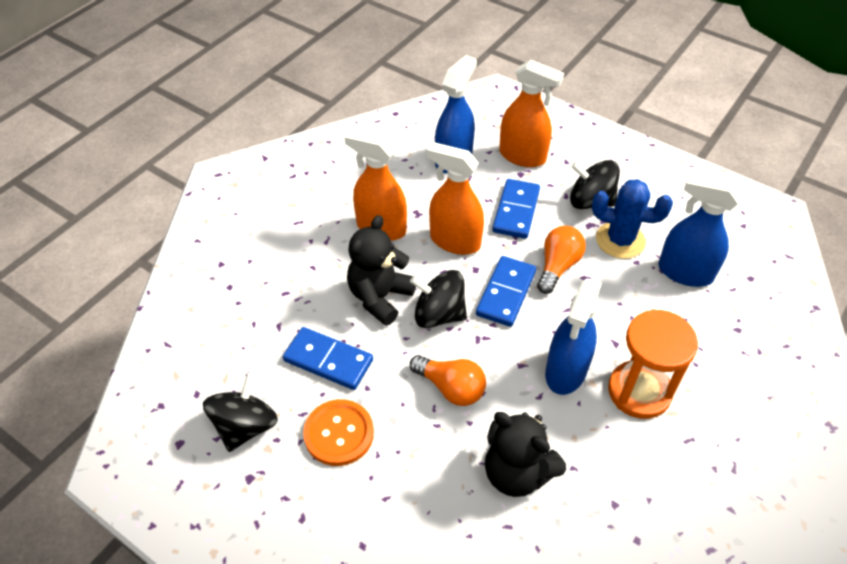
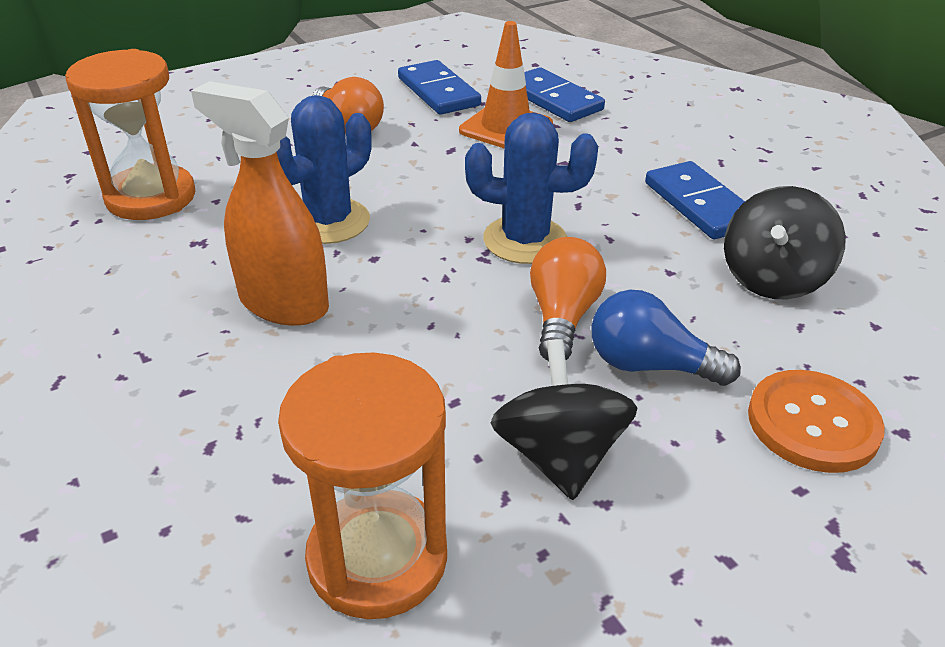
black spinning top: [203,373,278,452] [410,270,467,328] [570,160,620,209] = 3 -> [491,339,637,500] [724,186,846,299] = 2
black teddy bear: [347,215,416,326] [485,412,566,497] = 2 -> none = 0
blue cactus: [592,179,673,259] = 1 -> [277,95,372,244] [465,112,598,264] = 2
blue light bulb: none = 0 -> [592,290,741,386] = 1
blue spray bottle: [435,55,477,174] [545,278,602,395] [658,174,740,287] = 3 -> none = 0
orange hourglass: [608,309,698,419] = 1 -> [65,49,195,220] [278,353,447,619] = 2
orange spray bottle: [344,129,407,241] [427,142,484,255] [499,60,564,167] = 3 -> [191,81,329,326] = 1
orange traffic cone: none = 0 -> [459,21,553,148] = 1

